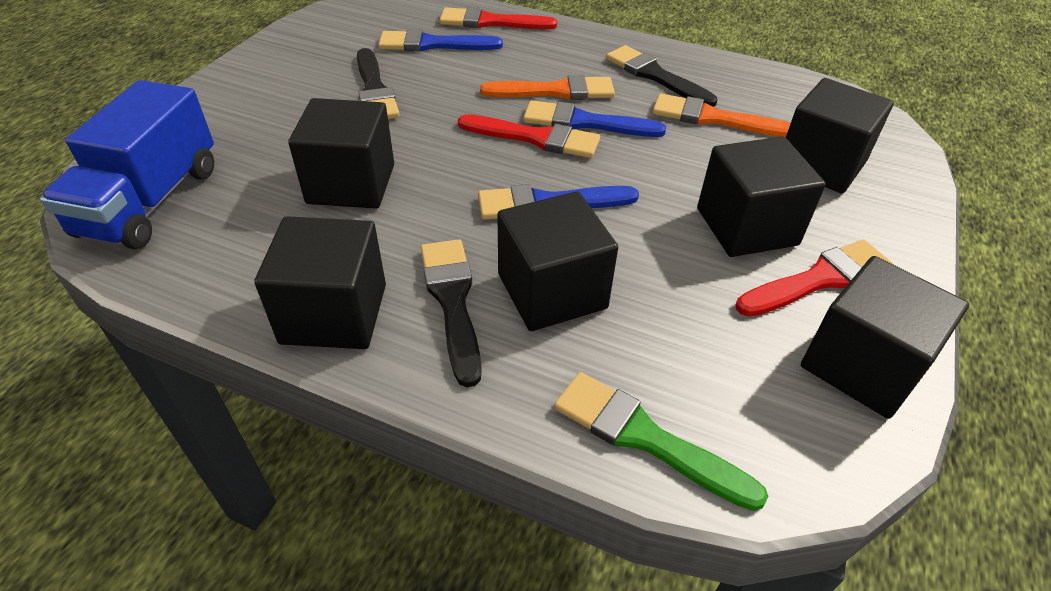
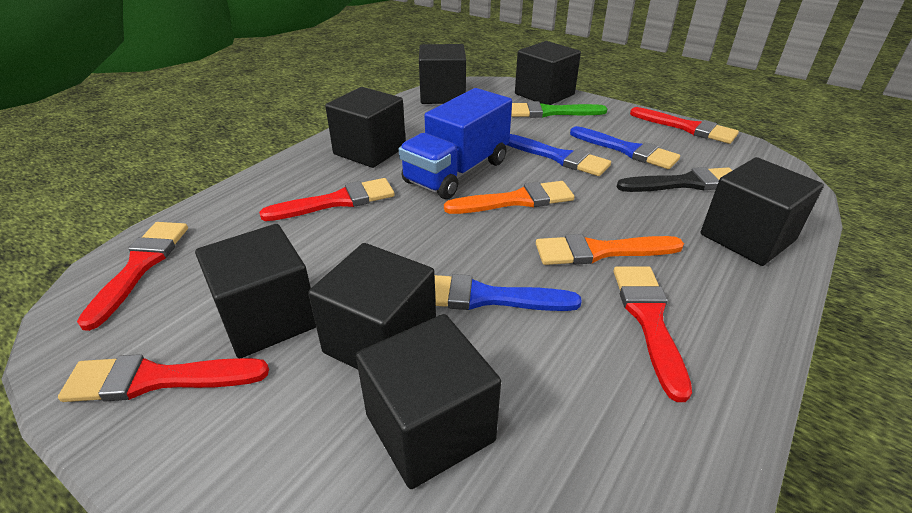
black brush: [357,48,400,119] [421,239,482,387] [606,45,717,107] = 3 -> [616,167,733,192] = 1
black cube: [254,216,386,349] [288,98,394,209] [497,191,618,331] [697,137,826,257] [786,78,894,194] [801,256,969,419] = 6 -> [195,224,316,358] [308,243,436,370] [325,87,406,168] [356,314,501,489] [419,44,466,104] [515,41,581,105] [700,157,824,266] = 7
red brush: [440,7,557,30] [458,114,600,158] [736,240,893,317] = 3 -> [58,354,269,402] [77,222,188,331] [259,178,395,221] [614,266,692,402] [630,107,739,144] = 5

